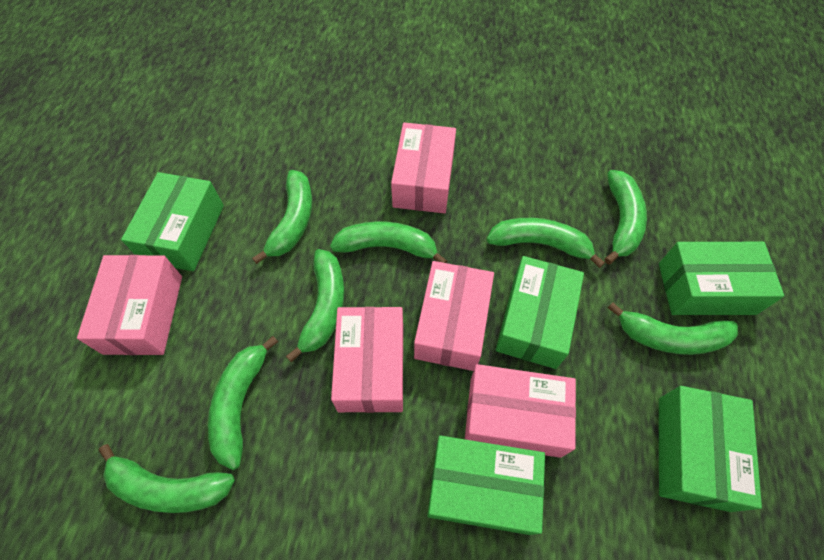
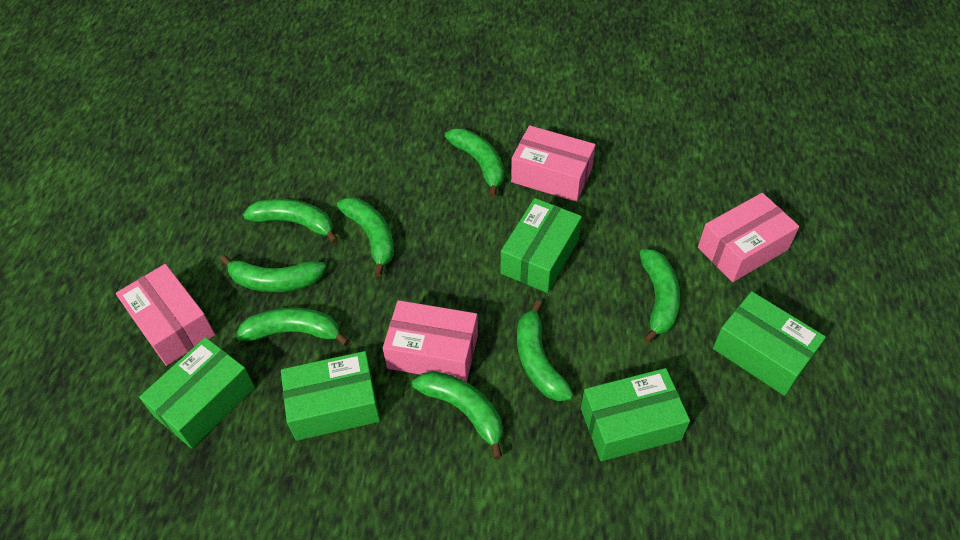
pink box: [77,255,182,355] [331,307,403,413] [391,122,456,214] [414,261,494,371] [465,364,576,458] = 5 -> [116,264,215,366] [383,300,478,382] [511,125,596,202] [698,193,799,282] = 4

